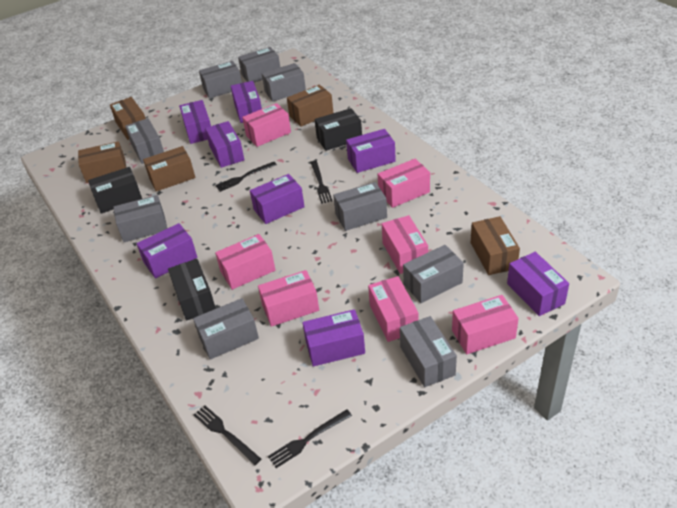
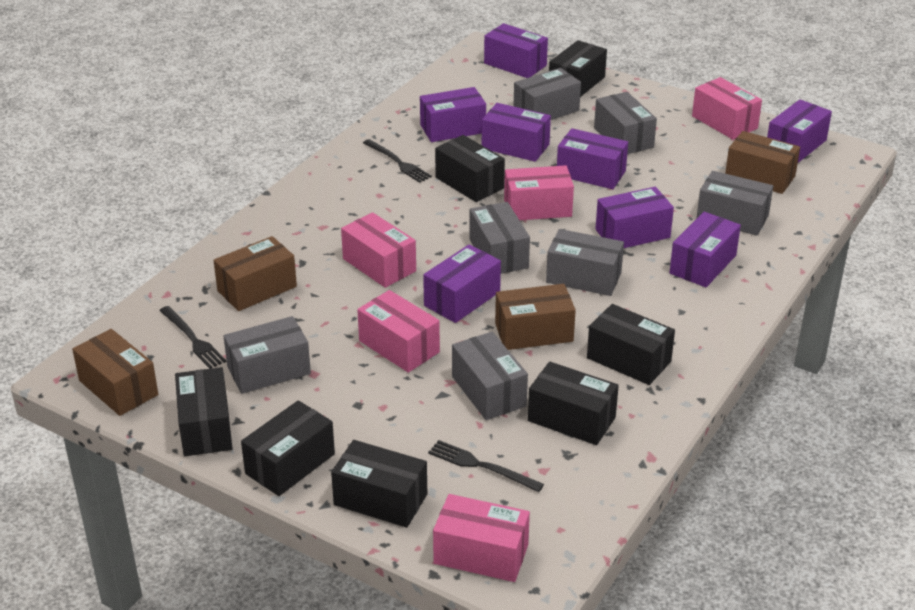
black box: [88,167,142,214] [168,259,216,321] [314,108,362,151] = 3 -> [175,367,233,456] [241,400,335,496] [331,440,427,528] [435,135,505,202] [528,362,619,445] [549,40,607,97] [587,304,675,385] = 7
black fork: [194,405,261,466] [215,162,277,192] [268,409,352,468] [310,161,332,204] = 4 -> [159,306,227,369] [363,139,432,183] [428,440,544,492] = 3
brown box: [78,141,126,183] [110,97,146,140] [143,146,195,192] [287,85,333,127] [471,216,520,275] = 5 -> [72,329,158,416] [213,236,297,311] [495,284,576,350] [725,131,800,194] = 4
grey box: [113,195,167,242] [125,118,164,164] [193,298,259,360] [199,61,242,99] [238,47,280,83] [262,63,306,102] [333,182,387,231] [400,316,457,387] [403,245,464,303] = 9 -> [223,316,311,394] [452,332,528,420] [469,202,530,274] [514,68,581,120] [546,229,624,296] [594,92,657,154] [696,171,773,236] = 7
pink box: [215,234,275,290] [242,103,291,147] [258,270,319,327] [368,276,418,342] [378,159,430,208] [382,215,428,274] [452,295,519,354] = 7 -> [341,212,416,288] [357,290,440,373] [433,494,530,582] [504,165,574,220] [692,77,762,140] = 5

